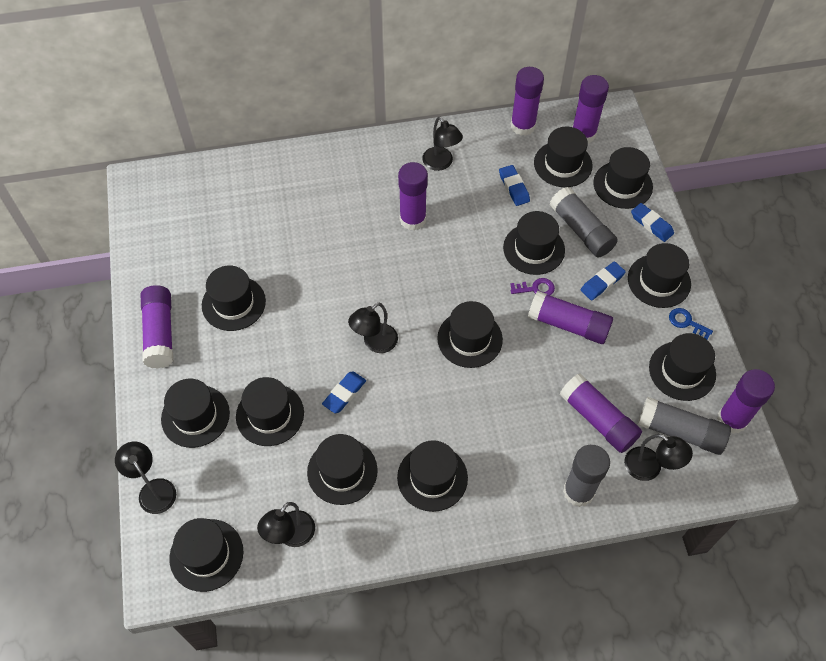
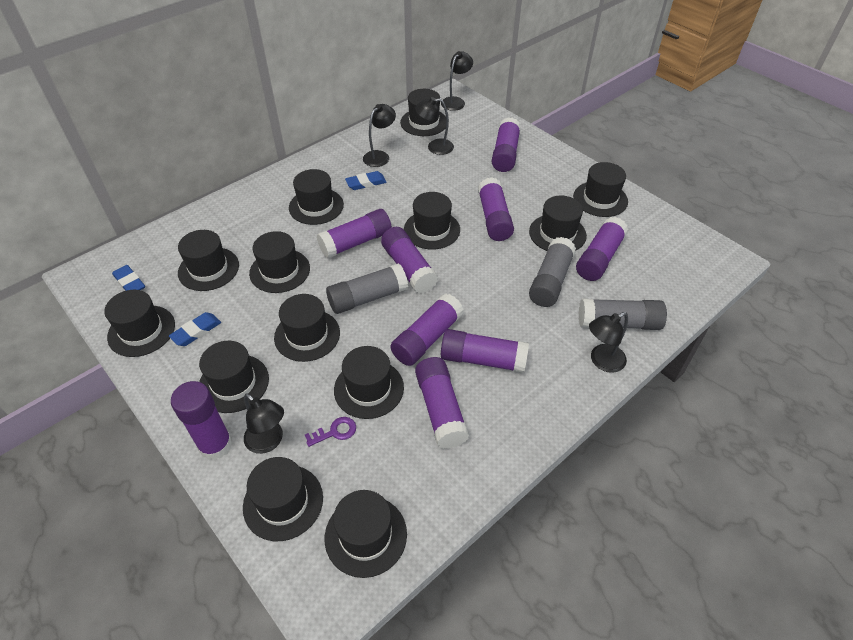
black hat: [161,379,230,448] [169,518,243,592] [202,266,266,331] [236,377,304,446] [307,434,378,505] [397,440,468,512] [437,301,503,368] [503,211,565,275] [534,127,593,187] [593,147,653,209] [628,243,691,308] [649,333,716,401] = 12 -> [104,290,175,357] [178,230,239,291] [199,341,269,413] [243,457,323,541] [249,231,310,293] [274,294,340,362] [289,169,344,225] [325,490,407,578] [334,346,404,419] [400,89,446,136] [404,192,460,250] [529,195,587,251] [573,162,628,217] = 13
blue eraser: [322,371,366,413] [499,165,530,206] [581,261,626,301] [631,203,674,242] = 4 -> [112,265,145,291] [169,312,221,346] [345,171,387,190] = 3
blue key: [669,308,713,339] = 1 -> none = 0
purple glue stick: [141,285,173,369] [398,162,428,231] [511,67,544,136] [528,291,613,344] [560,373,642,453] [572,75,609,143] [717,369,775,434] = 7 -> [171,381,232,460] [317,209,392,258] [381,227,438,293] [390,293,464,366] [415,357,469,449] [441,329,529,373] [478,177,514,241] [492,117,521,172] [576,217,628,281] = 9

